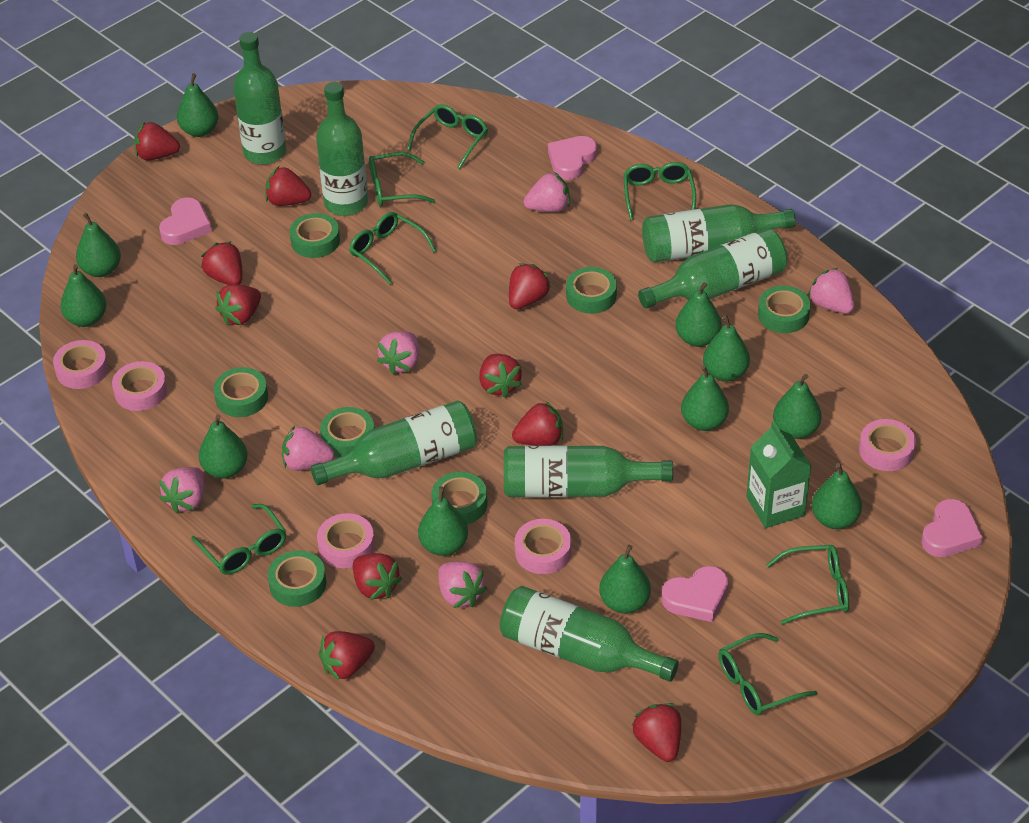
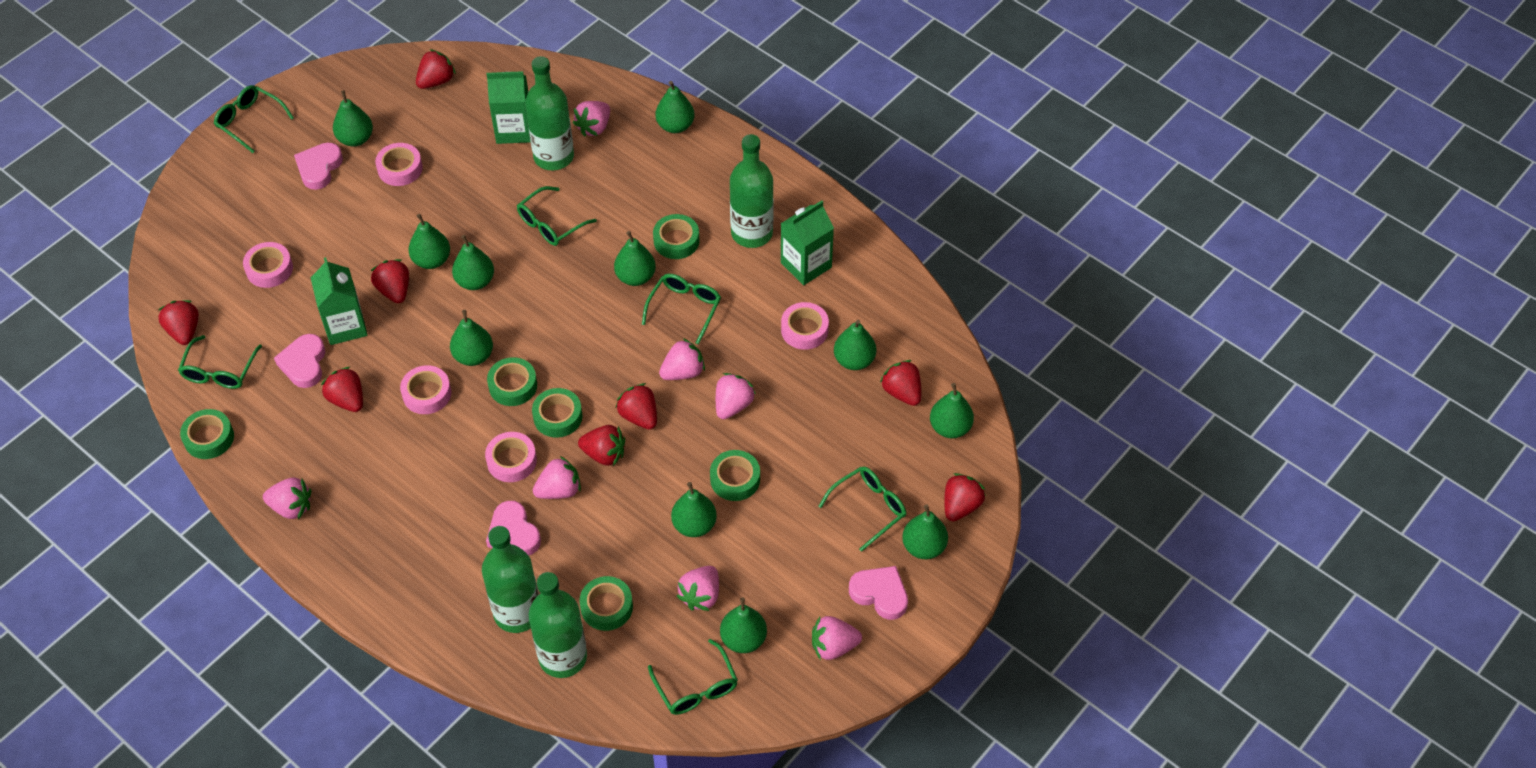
green bottle: [233,32,286,164] [311,401,477,485] [316,82,368,216] [500,586,679,682] [504,446,673,498] [638,228,787,308] [642,204,796,262] = 7 -> [482,526,539,633] [525,56,574,170] [529,572,587,678] [730,134,773,248] = 4
green carton: [746,421,811,528] = 1 -> [311,257,368,345] [487,71,531,144] [781,200,834,285] = 3
green glasses: [191,504,286,575] [349,212,436,285] [369,152,435,206] [407,104,488,169] [624,162,696,220] [718,633,818,715] [766,545,849,624] = 7 -> [178,335,262,389] [214,85,294,153] [517,186,597,246] [642,274,721,345] [648,639,738,715] [818,466,906,552] = 6
green tape: [213,367,268,417] [268,550,327,607] [290,213,340,258] [320,407,374,457] [431,472,488,524] [566,267,617,314] [758,286,810,333] = 7 -> [180,409,234,459] [487,357,537,406] [532,388,582,438] [579,576,633,631] [653,214,699,259] [710,450,760,501] = 6
pink strawberry: [159,467,205,513] [282,426,334,471] [377,331,419,375] [438,561,487,608] [524,172,570,212] [808,268,854,314] = 6 -> [263,478,311,519] [533,456,581,499] [573,101,610,137] [659,338,705,380] [677,566,719,611] [716,373,756,419] [812,616,862,660] = 7
red strawberry: [134,122,180,160] [201,241,242,285] [215,285,261,325] [265,167,311,206] [319,631,375,680] [353,553,402,600] [479,354,522,398] [509,263,551,309] [512,401,563,446] [632,703,681,762] = 10 -> [158,300,199,345] [321,367,363,412] [371,259,409,303] [416,49,456,89] [578,425,625,466] [616,383,657,430] [880,360,921,406] [944,473,986,522] = 8

